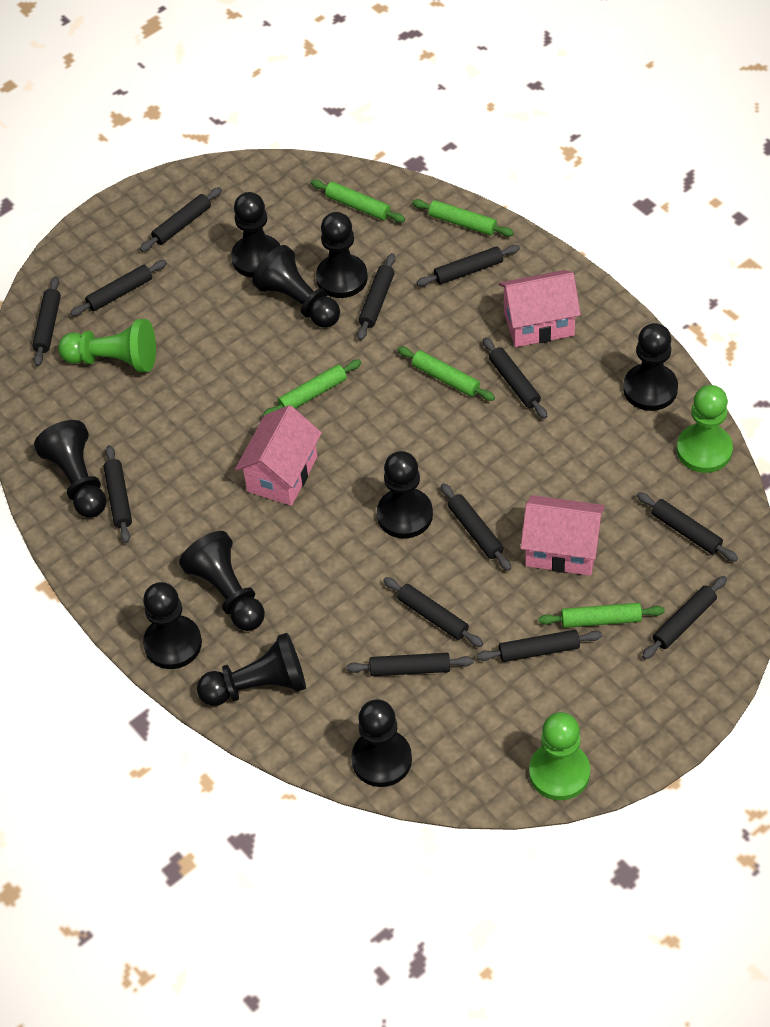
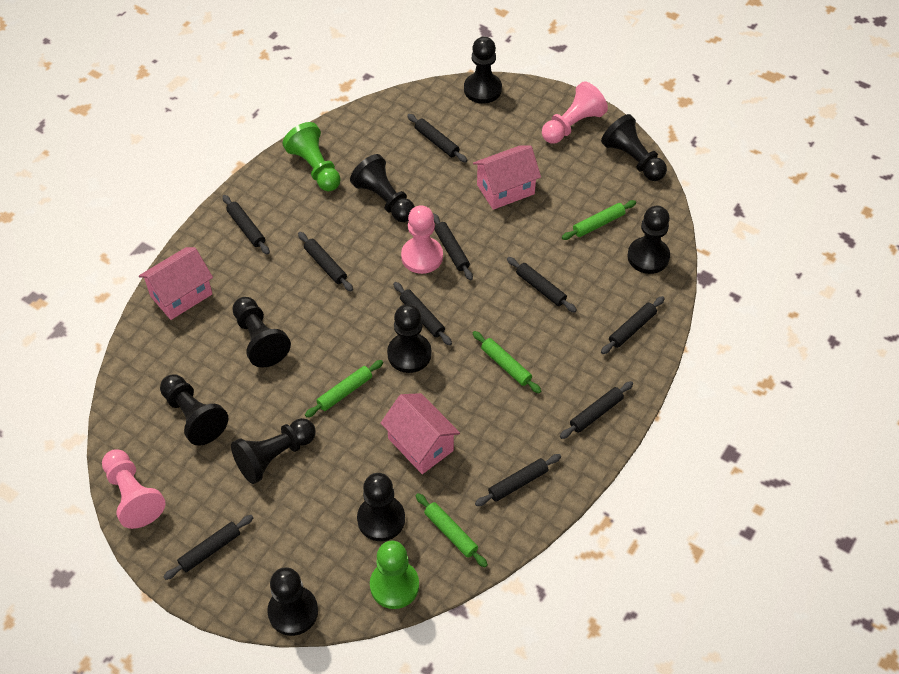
black rolling pin: [32,276,61,366] [70,260,167,316] [104,445,132,543] [140,187,222,252] [346,653,474,676] [357,253,395,340] [383,577,483,647] [416,245,520,286] [441,483,511,571] [477,630,602,662] [483,337,547,419] [637,492,738,562] [642,576,727,659] = 13 -> [163,515,253,580] [222,195,270,255] [298,232,353,291] [393,282,452,346] [407,114,467,163] [433,213,473,280] [475,454,561,506] [507,257,577,313] [560,381,633,439] [601,296,665,354] = 10
green pawn: [58,319,156,372] [529,712,590,800] [677,385,733,473] = 3 -> [283,122,341,191] [370,541,419,609] = 2
green rolling pin: [262,360,362,417] [311,180,405,223] [397,347,495,401] [412,199,514,237] [538,603,665,628] = 5 -> [305,360,383,417] [416,493,488,567] [473,331,541,394] [562,200,636,240] = 4
pink pawn: none = 0 -> [102,449,165,529] [401,205,443,274] [542,81,608,143] = 3

